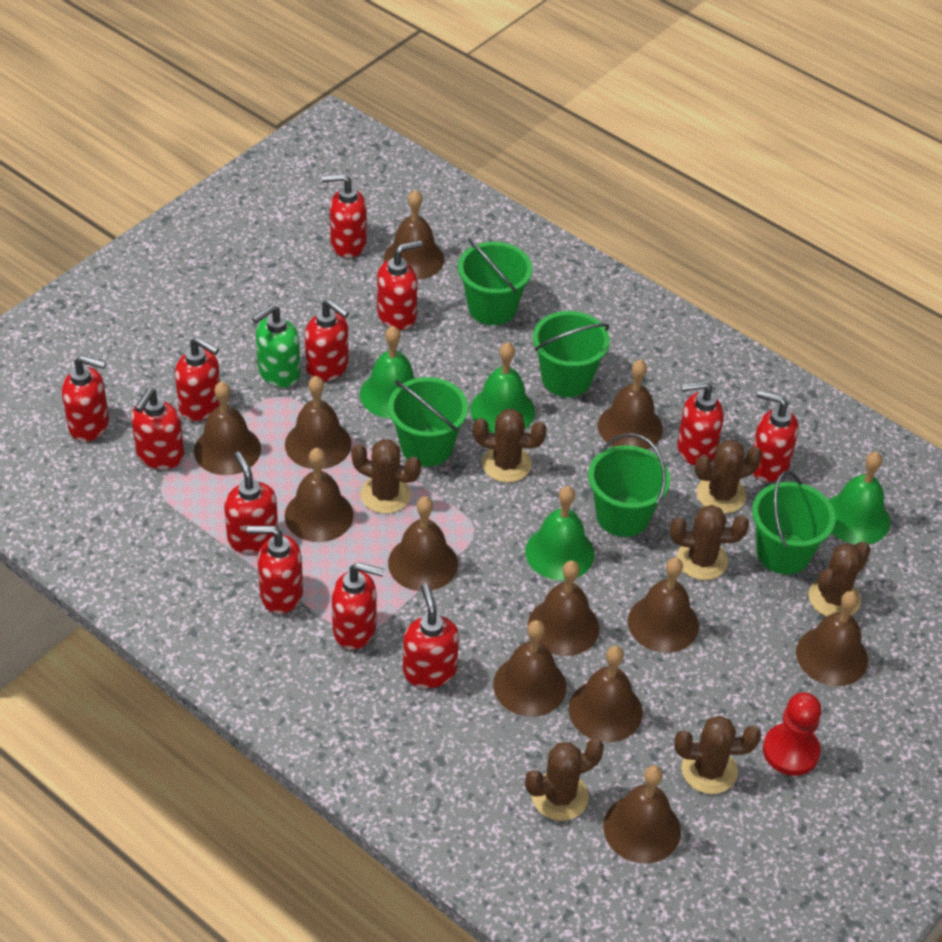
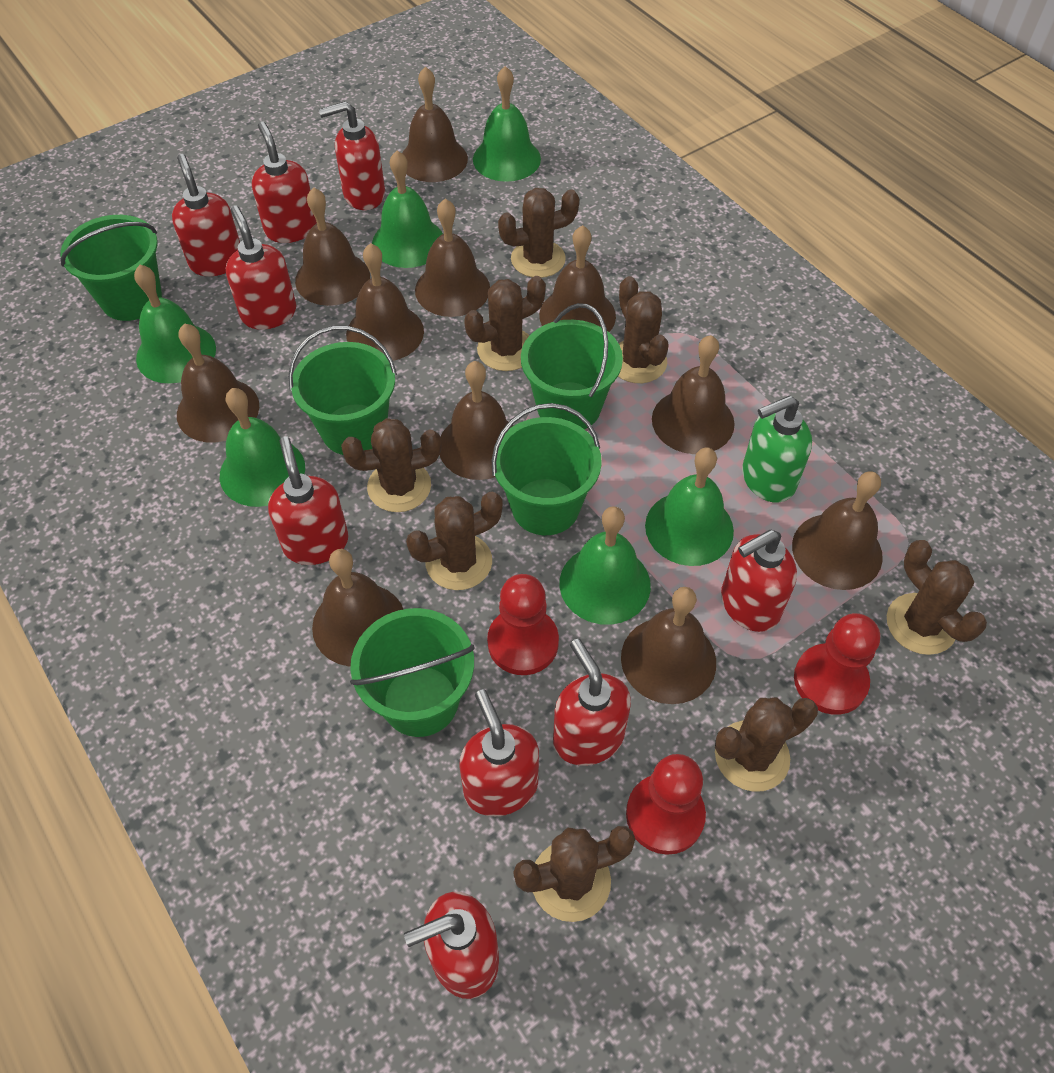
brown bell: [194,381,261,475] [285,376,352,469] [285,448,353,542] [384,190,444,280] [388,496,458,591] [493,620,566,717] [528,561,599,656] [569,646,643,742] [598,360,663,450] [603,765,681,863] [628,557,699,653] [796,591,868,686] = 12 -> [177,323,259,443] [295,187,370,306] [312,549,403,666] [346,243,424,361] [402,67,468,182] [415,199,490,317] [440,361,513,480] [539,225,616,332] [621,587,716,704] [652,335,735,454] [792,472,883,590] = 11
brown cactus: [351,439,421,514] [473,409,547,483] [525,739,604,821] [670,505,749,580] [674,716,761,794] [695,440,762,513] [809,541,871,617] = 7 -> [341,418,441,512] [406,492,503,590] [464,276,546,371] [498,188,579,278] [513,826,635,922] [618,276,669,383] [715,697,818,792] [887,540,987,655] = 8
green bell: [360,326,416,418] [470,342,535,434] [525,486,595,580] [829,452,890,544] = 4 -> [134,265,216,384] [220,388,305,507] [372,151,443,268] [473,66,541,182] [560,506,651,625] [645,447,734,566] = 6
red pawn: [763,692,821,776] = 1 -> [487,574,559,675] [626,754,706,855] [794,613,880,715] = 3
red soap dispenser: [62,355,109,442] [131,388,184,469] [175,337,220,421] [224,452,278,553] [247,525,303,614] [305,299,349,382] [322,173,367,258] [332,562,385,649] [377,240,423,330] [403,584,459,688] [677,381,724,466] [753,390,798,482] = 12 -> [172,154,240,276] [226,206,296,330] [252,121,317,243] [268,436,348,565] [319,101,385,210] [404,892,499,999] [459,689,539,816] [553,639,631,766] [721,530,797,632] = 9

